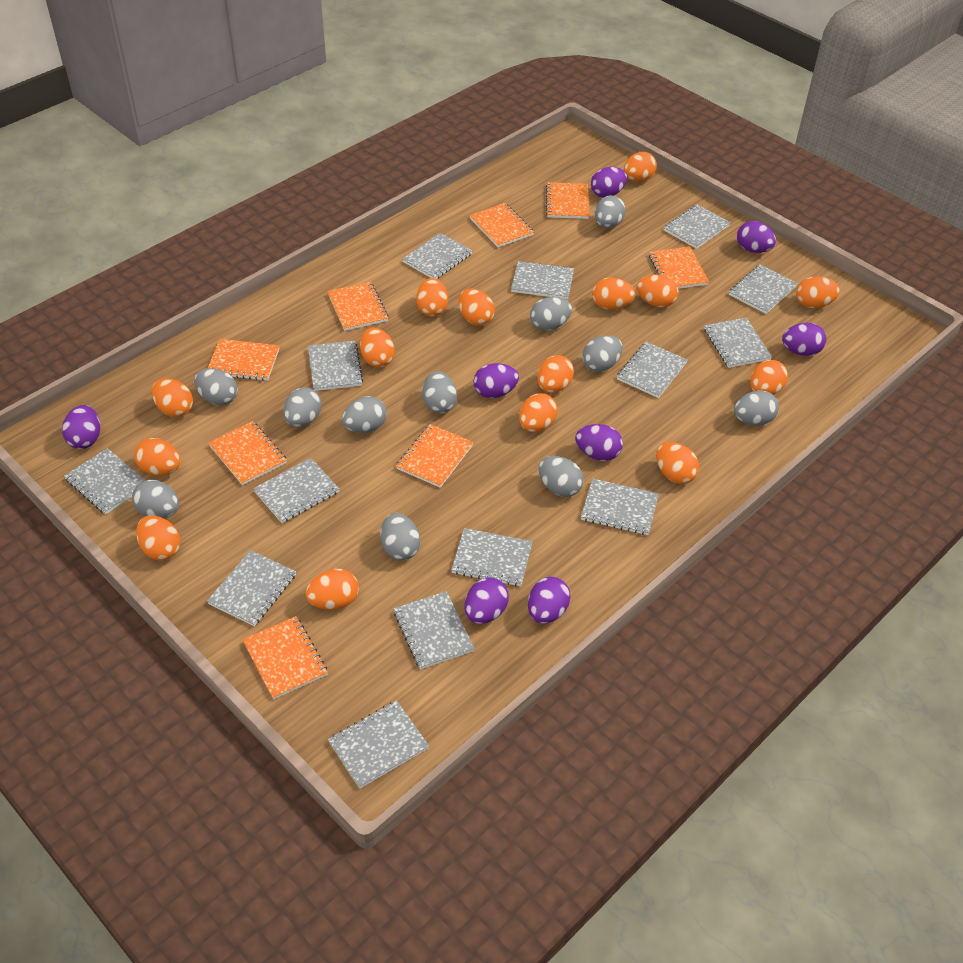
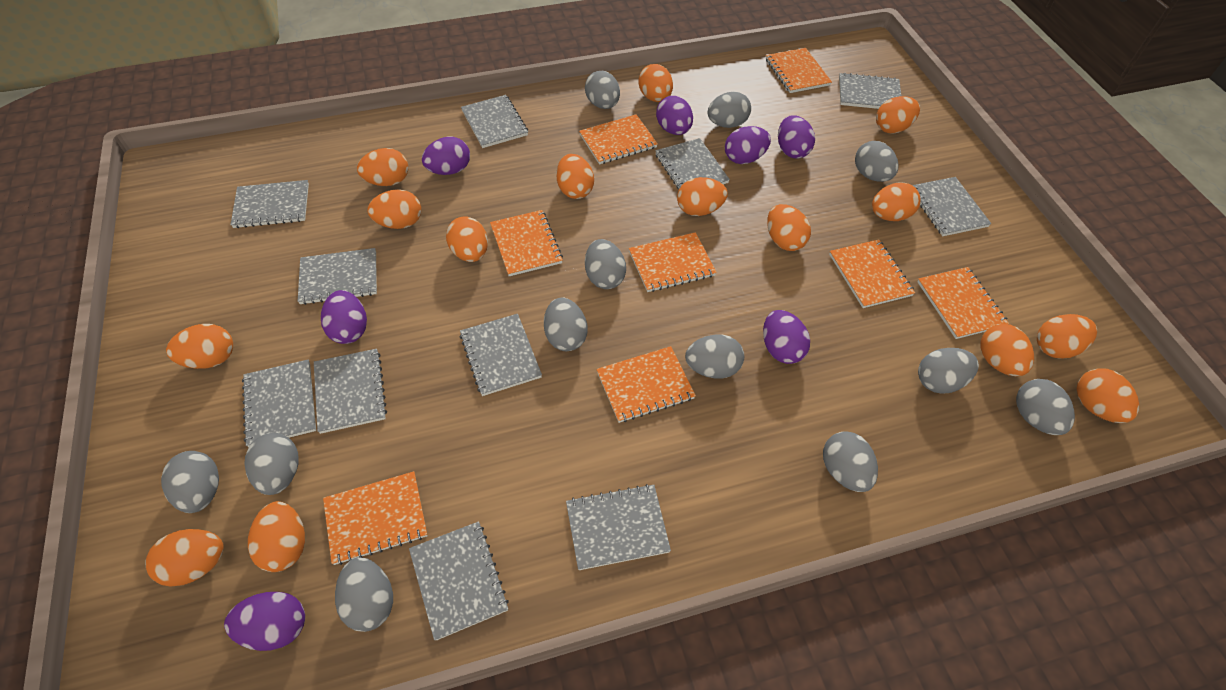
grey egg: [132,480,179,518] [194,368,238,406] [283,387,322,427] [342,396,387,433] [380,513,420,561] [422,371,457,413] [530,297,572,331] [538,456,584,497] [582,335,623,372] [595,195,626,228] [734,390,779,426] = 11 -> [161,451,219,513] [244,433,298,495] [335,557,393,632] [544,297,587,351] [585,71,620,109] [585,239,626,289] [685,335,744,378] [708,92,751,128] [823,431,878,492] [855,141,899,182] [918,348,979,394] [1016,379,1075,435] = 12
grey notebook: [64,448,146,514] [207,550,296,626] [253,458,339,523] [308,341,363,391] [328,701,429,789] [394,591,475,669] [403,233,472,279] [451,528,533,586] [511,261,574,299] [581,479,659,535] [617,342,688,398] [664,204,731,249] [704,318,772,368] [729,265,798,314] = 14 -> [230,180,309,228] [242,359,316,447] [298,248,377,305] [314,349,387,434] [409,521,509,641] [460,314,542,396] [461,95,528,148] [566,484,671,570] [655,138,730,189] [839,73,901,109] [912,177,991,236] = 11
purple egg: [62,405,100,449] [465,577,509,624] [473,363,519,398] [528,577,571,624] [575,424,623,461] [591,167,627,198] [737,221,776,253] [782,323,826,356] = 8 -> [224,592,305,651] [321,290,367,344] [422,137,470,175] [656,96,693,135] [725,126,771,164] [763,310,810,364] [778,115,815,158] = 7

